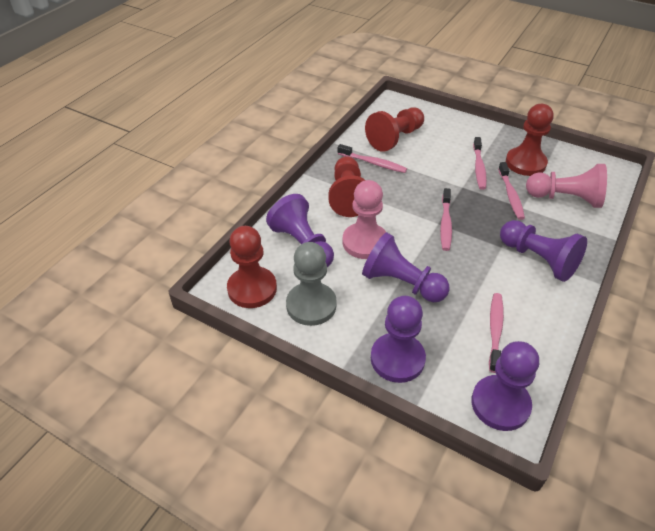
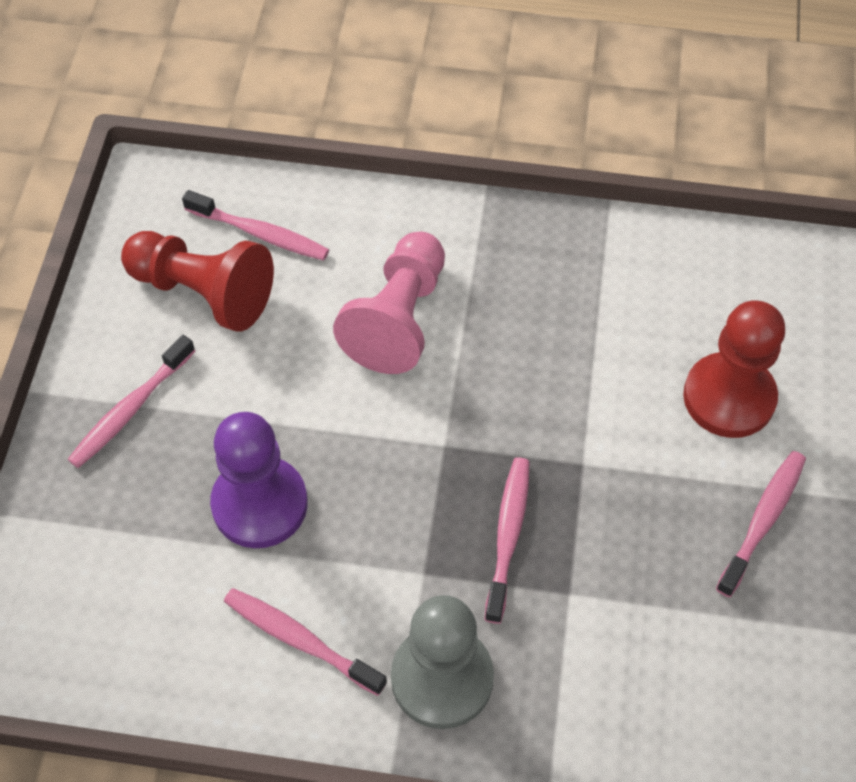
pink pawn: [342,180,386,259] [526,164,607,208] = 2 -> [333,232,445,374] = 1
purple pawn: [266,194,334,267] [362,232,450,303] [371,296,426,383] [471,341,539,431] [500,220,587,282] = 5 -> [210,412,308,548] = 1
red pawn: [227,226,277,308] [328,156,365,217] [365,107,424,152] [506,104,553,176] = 4 -> [121,231,274,332] [683,300,785,438] = 2

